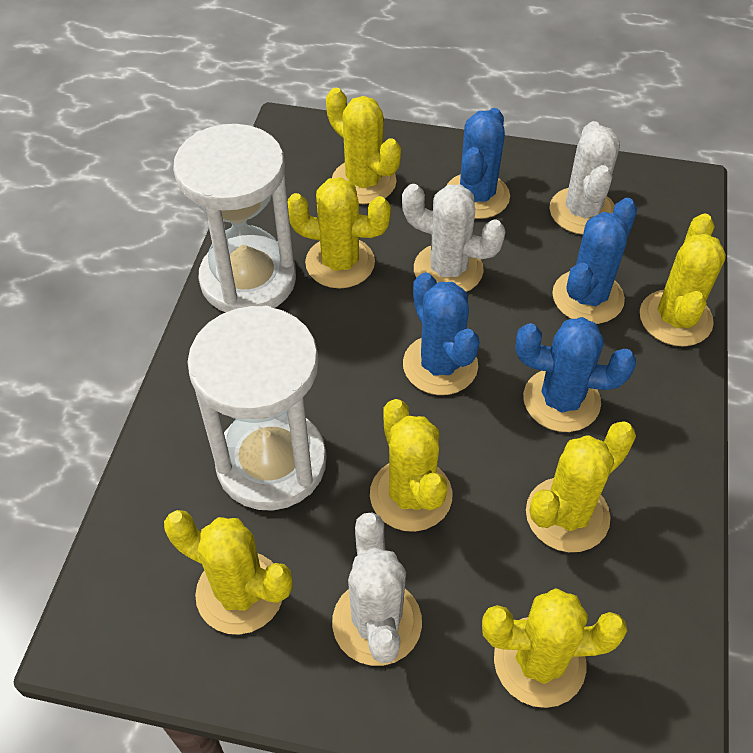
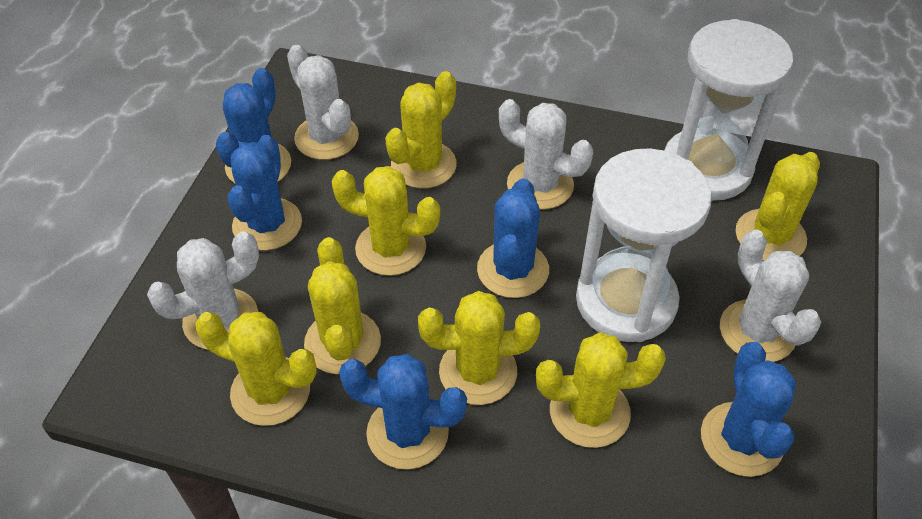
blue cactus: [403,273,480,395] [446,108,510,219] [515,317,636,432] [552,198,637,324] = 4 -> [216,68,291,183] [228,135,302,251] [339,354,467,470] [477,178,549,298] [701,342,796,477] = 5
white cactus: [332,512,422,666] [402,184,506,292] [550,121,620,235] = 3 -> [147,231,259,350] [287,45,359,160] [499,99,593,210] [720,229,821,362] = 4

